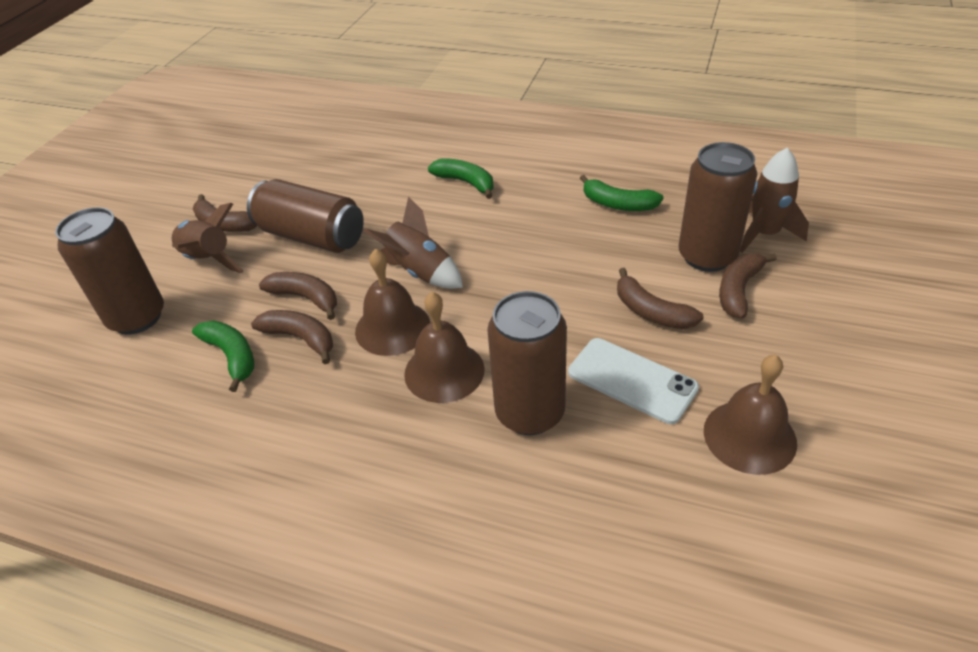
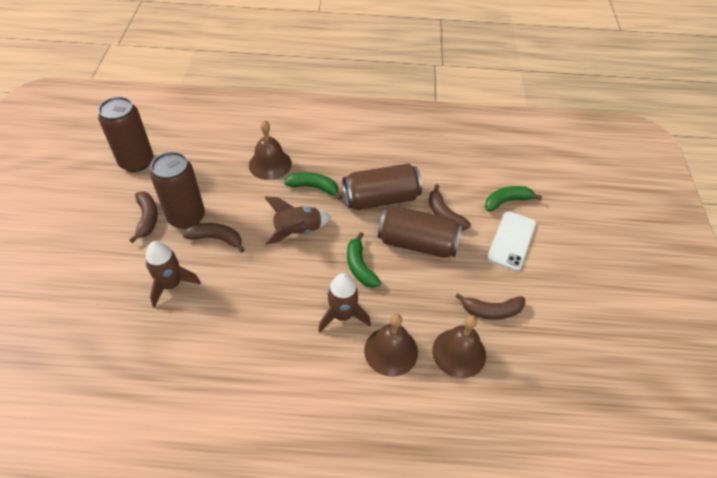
brown banana: [193,194,257,232] [251,310,333,364] [259,272,337,320] [617,268,704,329] [719,253,777,319] = 5 -> [129,192,158,243] [183,223,245,253] [429,184,471,230] [455,293,525,320] = 4

